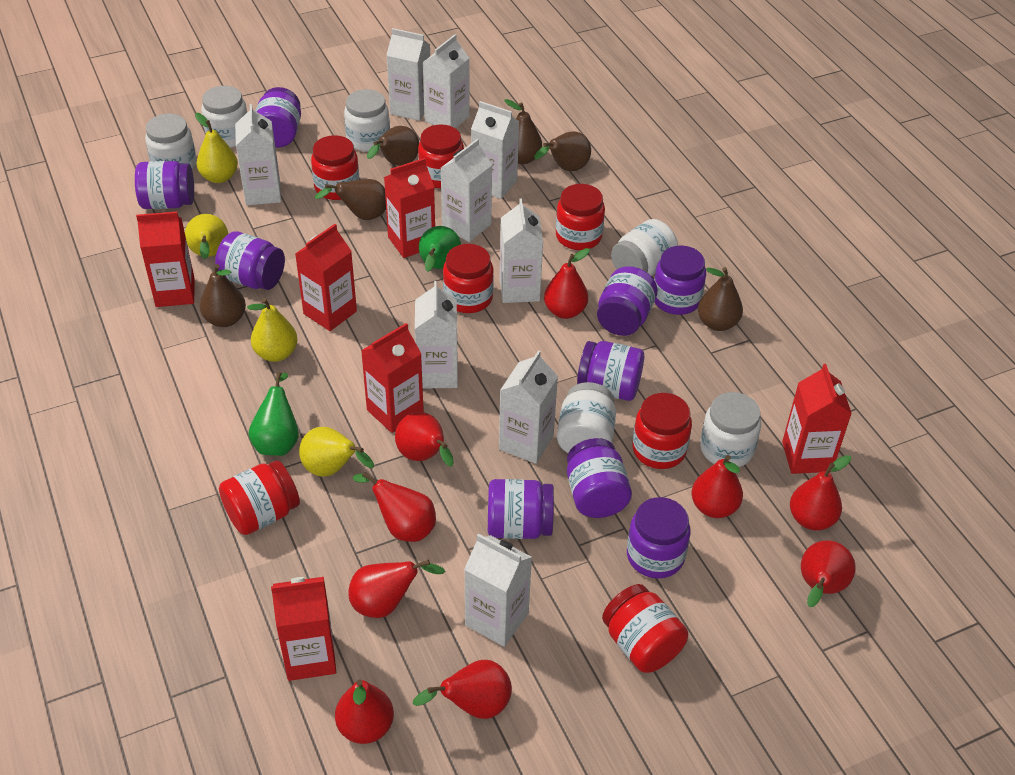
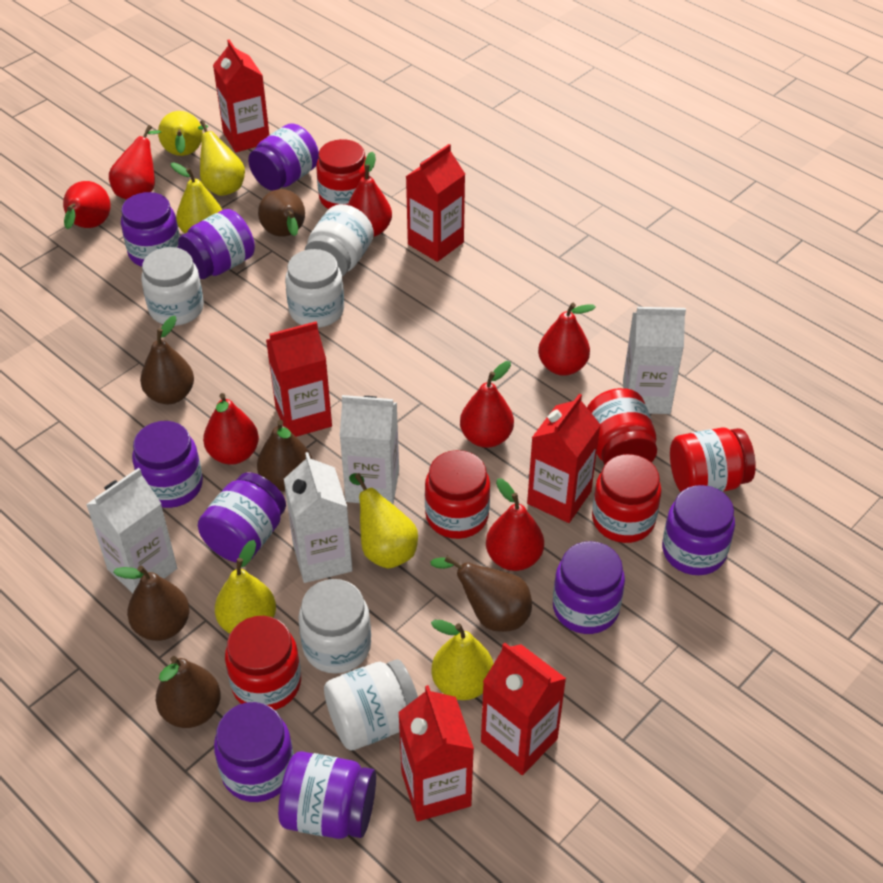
green pear: [248,372,299,456] [419,226,461,272] = 2 -> none = 0
red jar: [219,460,300,535] [311,135,359,200] [418,125,464,189] [443,244,494,313] [556,184,605,250] [602,584,688,673] [632,393,692,469] = 7 -> [225,616,301,710] [316,139,369,209] [425,450,490,539] [587,388,657,465] [592,454,662,543] [670,428,756,492] = 6
red pear: [335,679,394,744] [348,559,445,618] [353,472,436,542] [395,412,454,467] [413,660,512,719] [544,248,590,319] [692,455,743,518] [790,455,851,530] [801,540,856,607] = 9 -> [63,181,111,229] [109,125,162,200] [203,393,259,465] [348,152,392,237] [460,361,514,448] [486,478,544,571] [538,303,596,376] = 7
white carton: [235,104,281,205] [386,28,430,121] [415,281,458,388] [422,34,470,128] [441,139,493,242] [464,534,532,647] [471,101,519,199] [499,350,558,464] [500,198,543,303] = 9 -> [86,468,177,593] [284,452,353,583] [340,395,399,504] [623,307,686,414] = 4
white jar: [145,114,197,170] [201,86,247,148] [344,89,390,152] [557,382,616,453] [611,219,678,276] [700,392,761,467] = 6 -> [141,247,204,326] [285,249,344,328] [298,579,371,674] [305,204,374,276] [324,659,418,750] = 5
yellow pear: [185,214,228,259] [195,113,238,183] [247,298,298,362] [299,427,374,477] = 4 -> [158,111,203,156] [171,162,222,233] [198,120,245,196] [215,540,276,634] [349,473,418,569] [431,620,494,700] = 6

